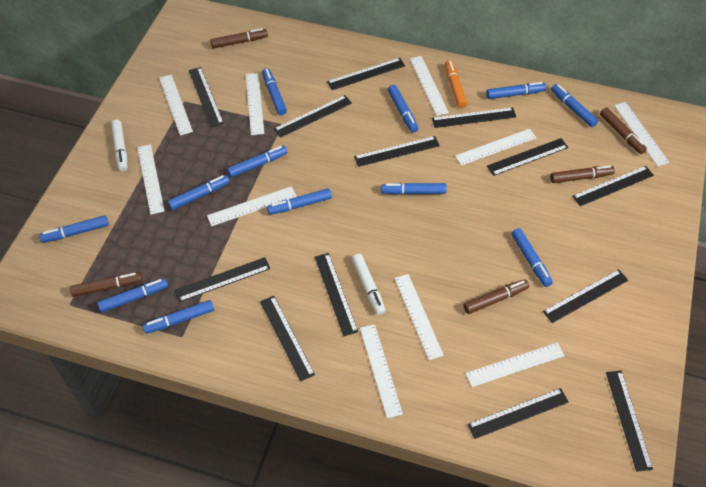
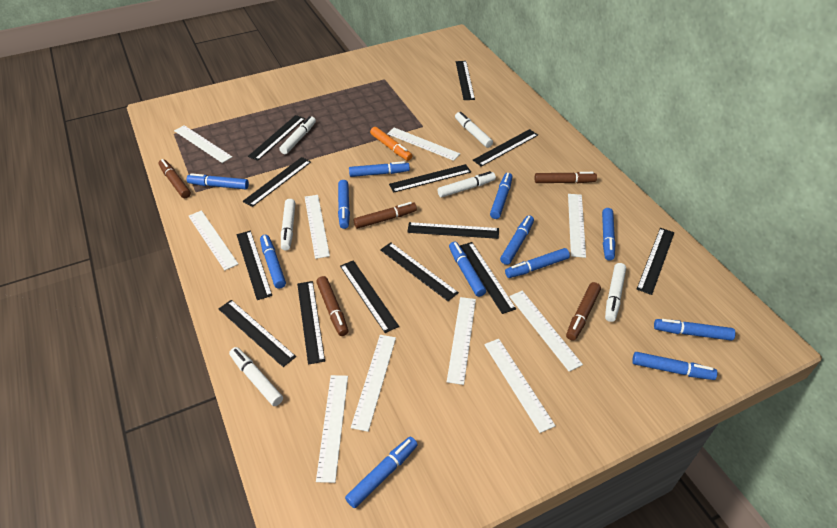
white marker: [111,120,128,171] [352,254,386,315] = 2 -> [229,347,283,406] [279,116,316,154] [281,199,295,251] [438,171,496,197] [455,112,493,148] [605,263,626,322] = 6

